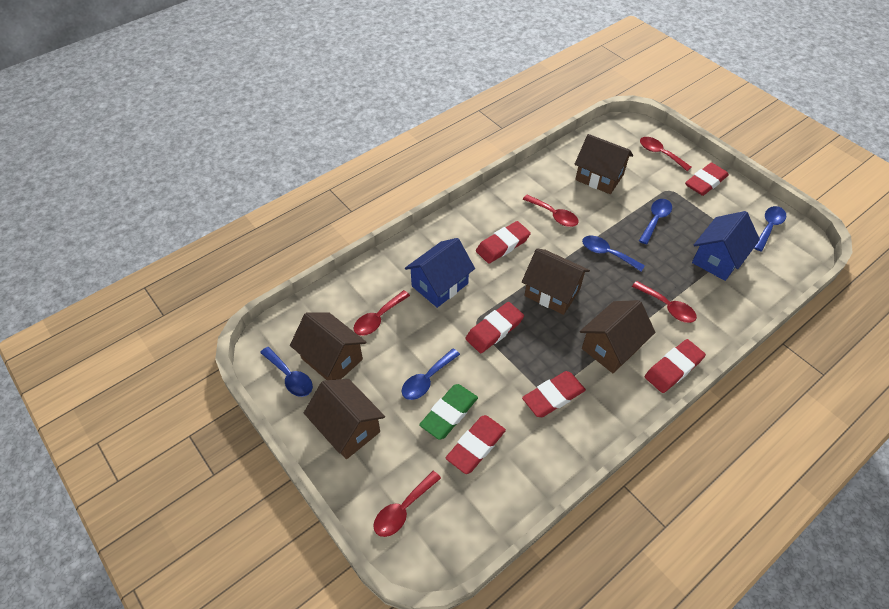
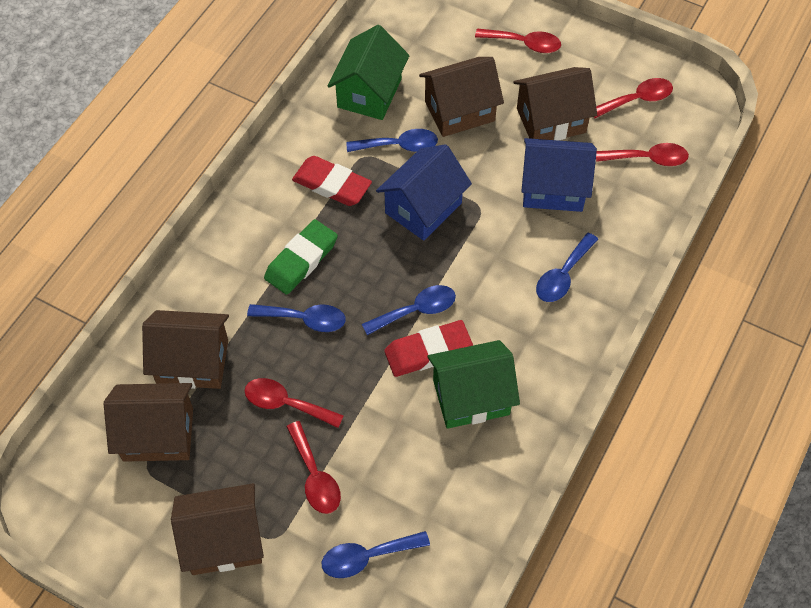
green house: none = 0 -> [327,25,409,120] [428,340,520,429] = 2
red eraser: [446,415,506,474] [465,302,524,353] [476,221,531,264] [522,371,586,417] [645,339,706,393] [685,163,729,196] = 6 -> [292,156,372,206] [384,320,473,377] = 2

